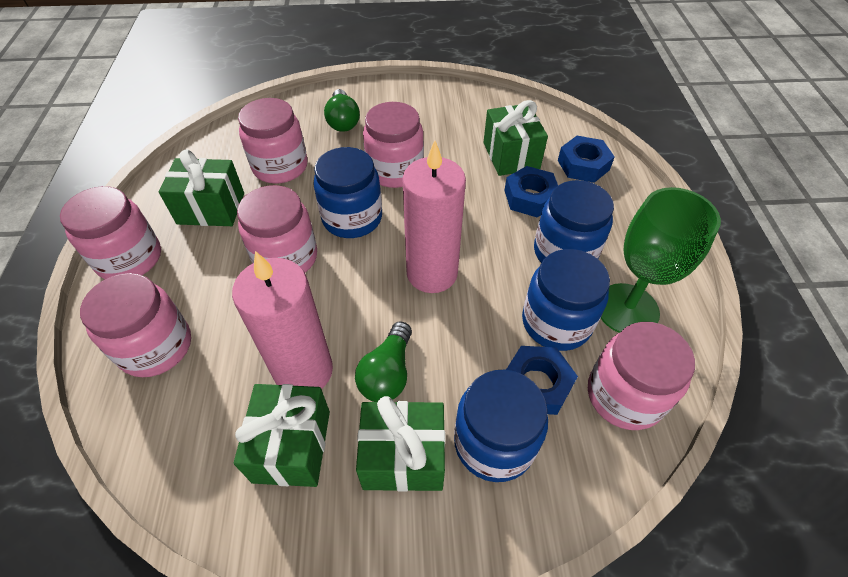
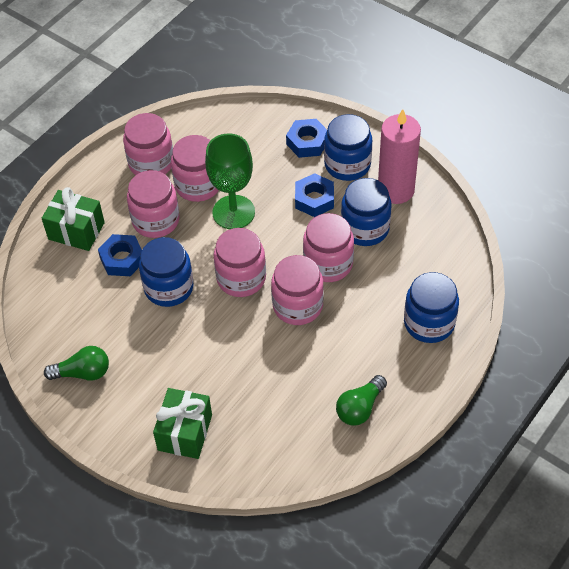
green gift: [159,149,244,226] [234,384,330,487] [356,396,445,492] [483,100,548,176] = 4 -> [42,187,105,251] [153,388,212,459] = 2
pink candle: [232,251,333,389] [402,140,466,293] = 2 -> [378,109,421,204] = 1

